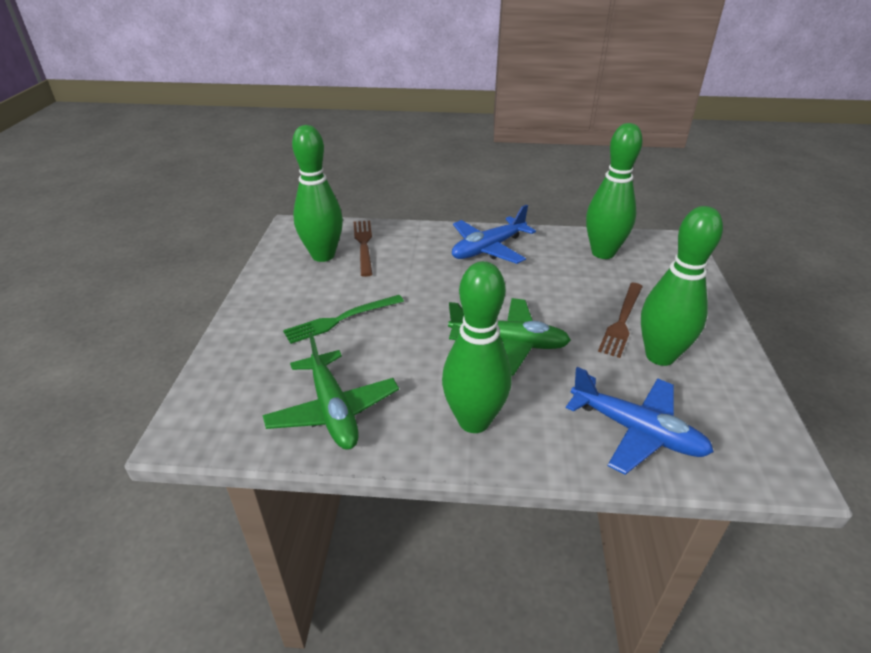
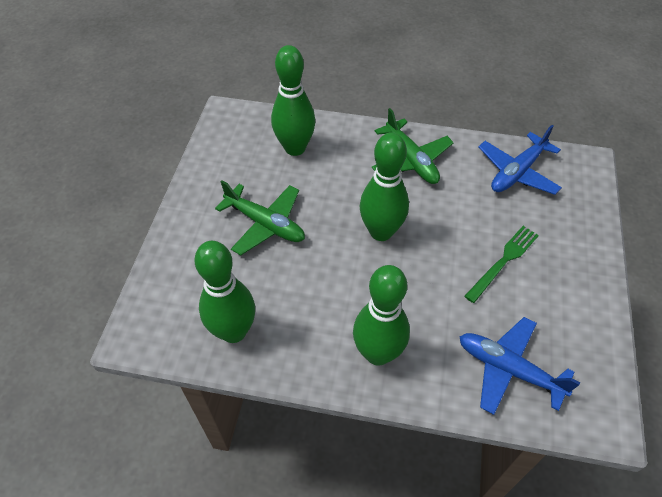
brown fork: [354,221,373,277] [598,283,643,358] = 2 -> none = 0

